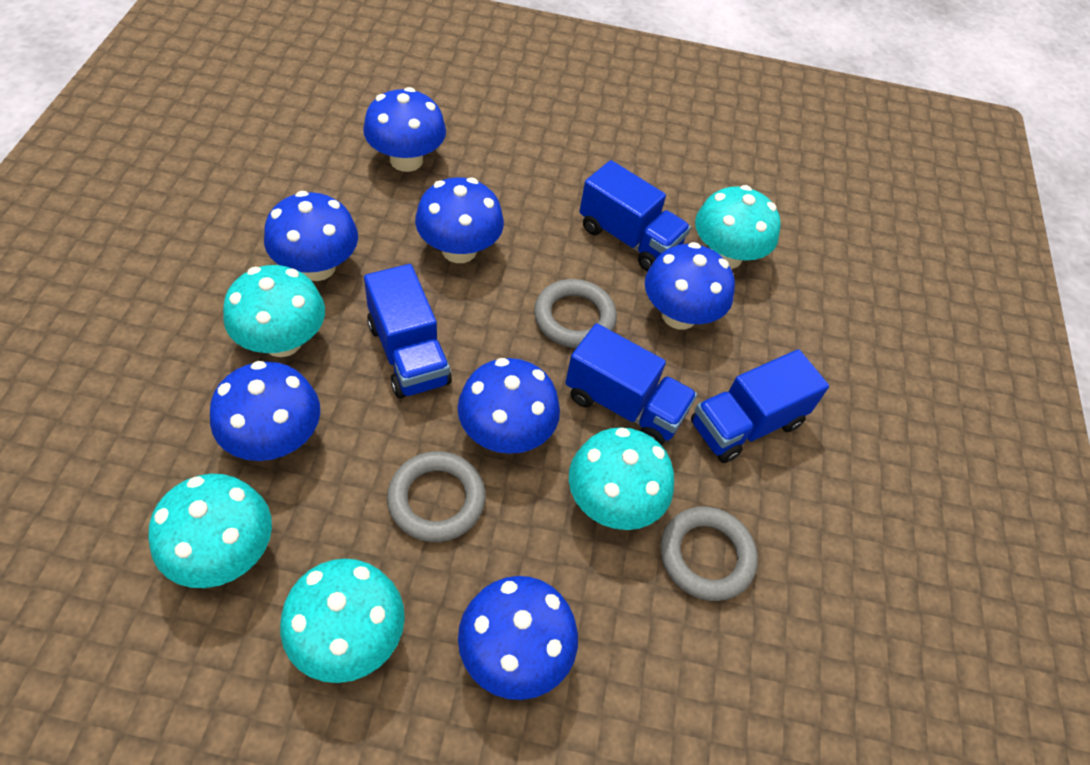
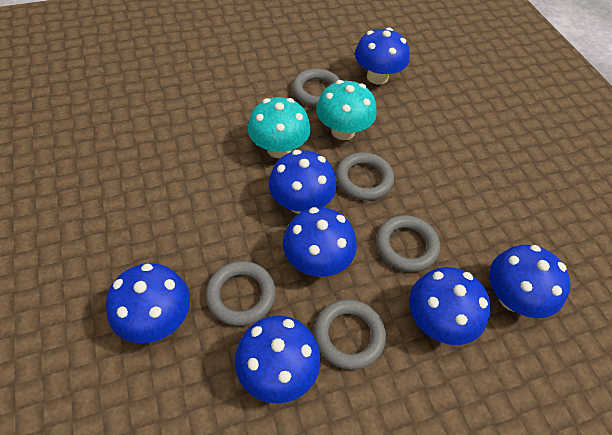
blue truck: [364,264,452,399] [565,323,697,446] [579,160,691,271] [691,349,829,463] = 4 -> none = 0
grey ring: [387,451,486,542] [534,279,617,348] [660,506,758,601] = 3 -> [205,261,276,326] [292,69,340,107] [314,299,386,370] [336,152,394,201] [376,215,440,272] = 5
turquoise mushroom: [148,474,272,588] [223,265,325,357] [280,559,405,683] [569,427,674,530] [695,185,781,269] = 5 -> [248,97,311,158] [316,80,377,140] = 2

